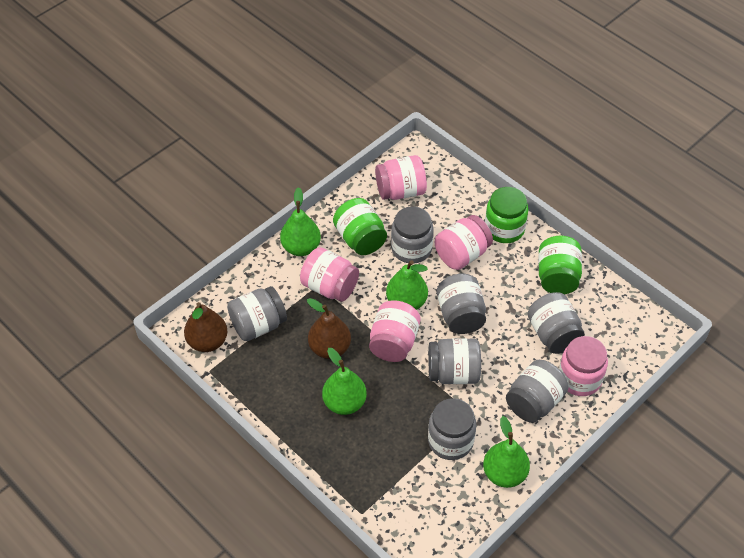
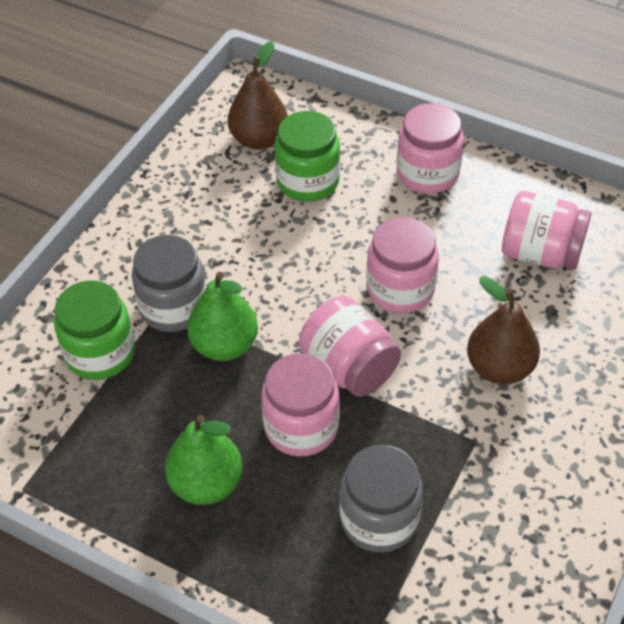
green jar: [333,198,387,255] [485,187,528,243] [538,235,582,294] = 3 -> [54,281,135,380] [274,111,340,202] = 2
green pear: [280,187,321,256] [322,348,367,415] [386,260,428,310] [483,416,530,488] = 4 -> [165,415,242,505] [187,272,258,361] = 2
grey jar: [227,286,287,341] [391,207,434,263] [428,338,481,384] [428,398,476,460] [437,274,486,334] [506,360,569,423] [528,292,585,354] = 7 -> [132,235,206,332] [340,445,423,552] = 2

